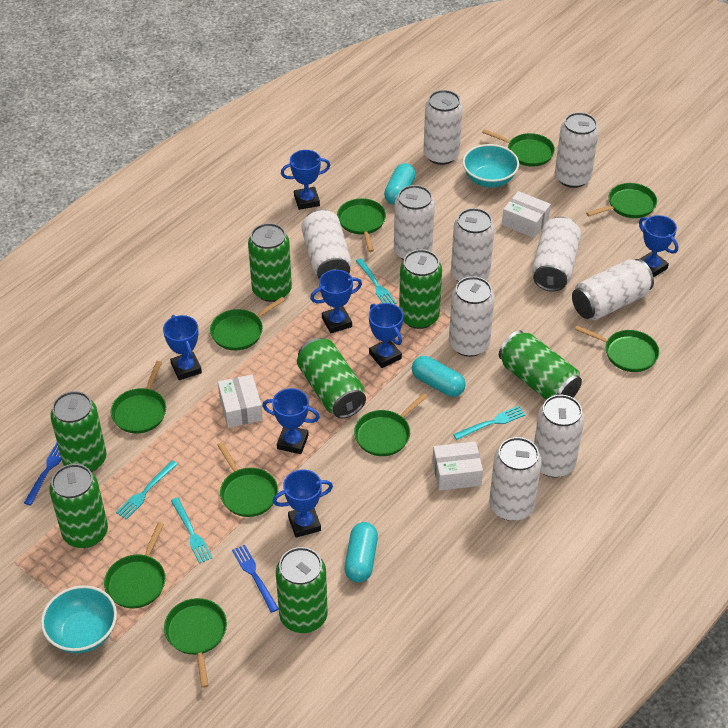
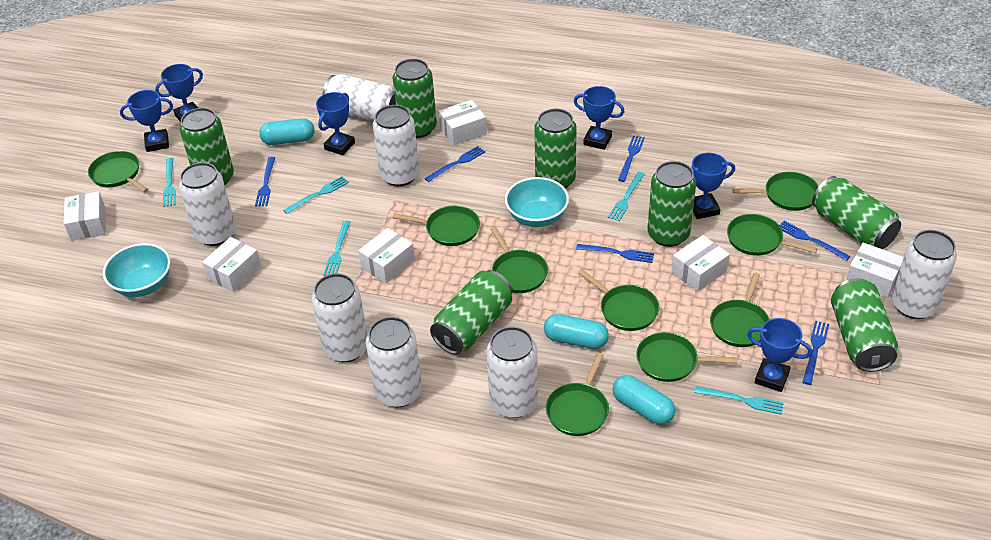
blue fork: [24,443,61,505] [232,545,279,613] = 2 -> [255,157,275,206] [424,146,485,182] [576,244,654,263] [618,135,645,182] [779,221,850,261] [802,321,829,385] = 6
blue trophy: [163,315,202,380] [262,388,320,454] [273,469,333,538] [281,150,331,210] [310,270,362,333] [369,303,403,368] [639,215,678,277] = 7 -> [120,90,173,152] [155,64,203,122] [316,92,355,155] [574,86,625,150] [691,153,735,219] [747,318,812,392] = 6
green pan: [104,522,166,608] [111,361,166,433] [164,598,227,688] [210,297,285,351] [217,442,278,517] [337,198,386,252] [354,393,428,456] [482,129,555,167] [575,326,659,372] [586,183,657,218] = 10 -> [88,151,148,193] [393,206,480,246] [490,226,548,293] [546,353,609,436] [579,269,659,331] [636,332,737,382] [710,273,770,347] [727,214,817,256] [732,172,819,211] = 9
turquoise fork: [116,461,178,520] [171,497,212,564] [356,258,397,304] [453,406,526,440] = 4 -> [163,158,176,207] [283,176,349,214] [323,221,350,276] [608,172,645,221] [694,386,784,415] = 5
white box: [218,375,263,428] [432,441,483,491] [502,191,551,238] = 3 -> [64,191,106,241] [202,237,261,292] [358,228,415,283] [439,100,487,145] [672,235,730,292] [846,243,904,298] = 6
white can: [301,209,351,279] [394,185,435,260] [423,90,463,165] [449,276,495,357] [451,208,495,282] [489,437,542,521] [532,217,581,292] [534,395,585,478] [555,112,599,188] [572,259,654,320] = 10 -> [179,162,236,246] [312,273,368,362] [322,74,396,121] [366,317,422,407] [373,105,420,186] [486,326,538,418] [892,230,957,319] = 7

